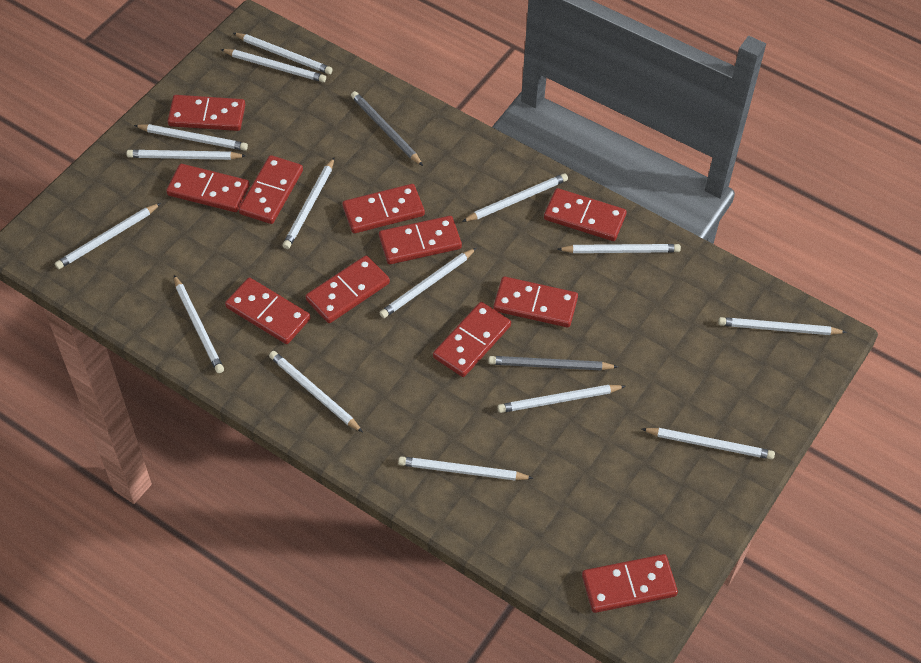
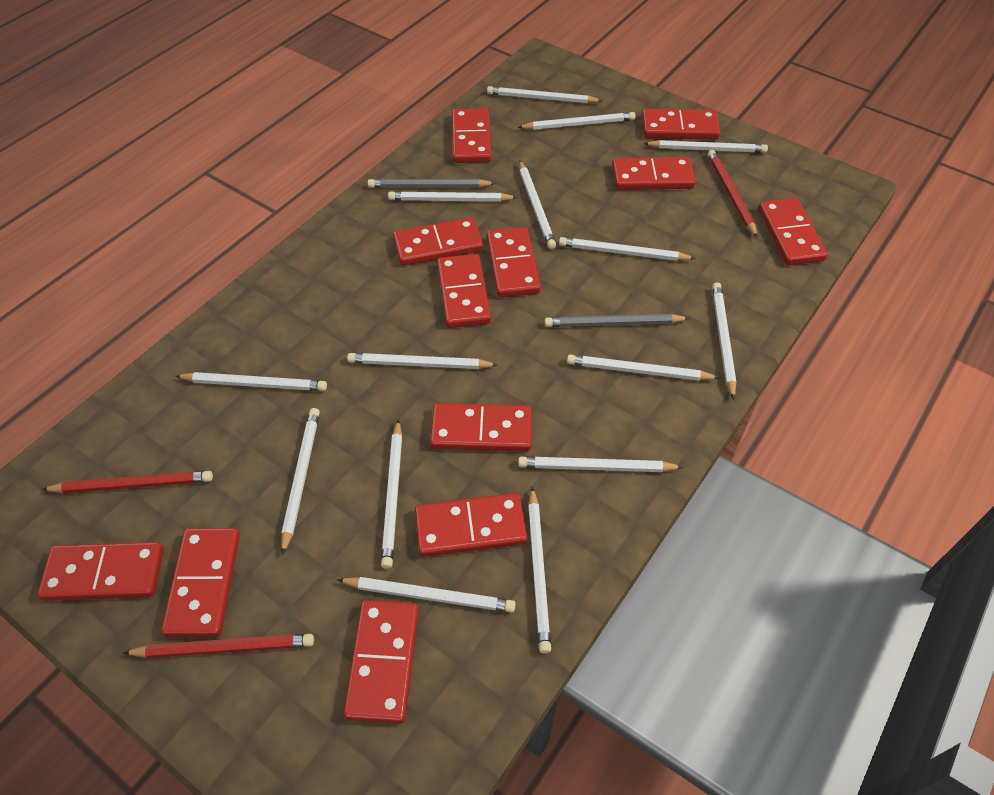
red domino: [166,164,250,212] [168,95,245,131] [225,278,311,344] [239,155,303,224] [305,255,390,323] [342,184,425,233] [379,216,462,264] [433,302,511,377] [493,277,578,328] [544,188,627,241] [582,554,678,613] = 11 -> [37,542,164,601] [161,528,240,637] [343,600,419,724] [393,217,483,266] [415,493,527,557] [430,403,532,452] [437,254,491,328] [452,108,492,163] [486,227,541,297] [612,157,696,190] [642,109,720,139] [758,198,828,265] = 12
red pencil: none = 0 -> [41,471,213,493] [123,634,314,658] [708,150,758,238] = 3

